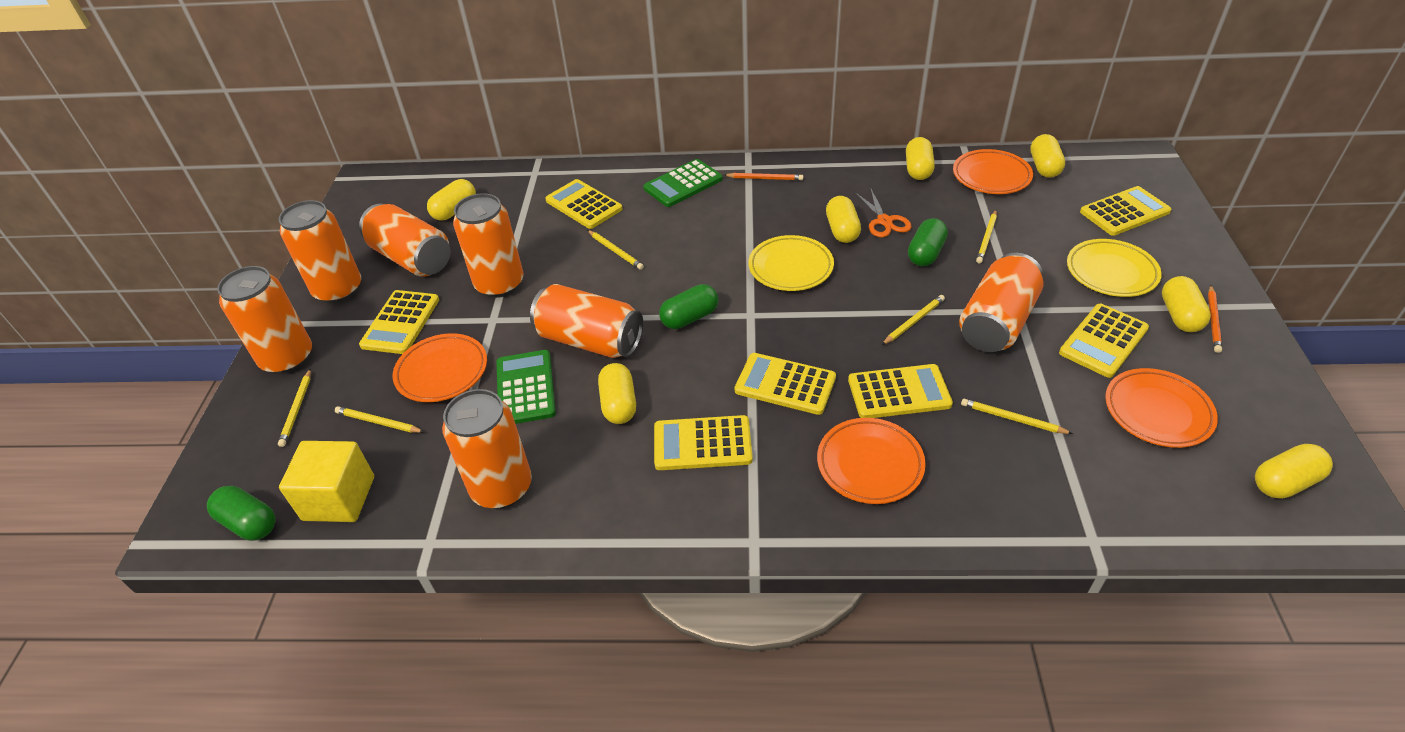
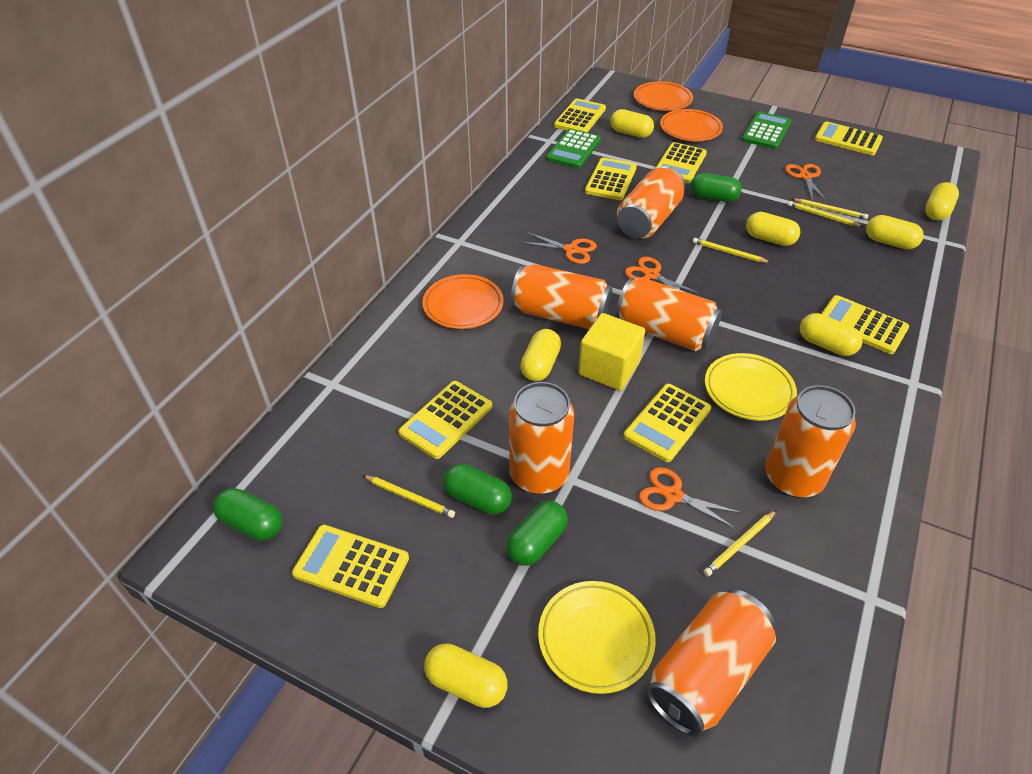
green capsule: [207,486,276,541] [659,284,719,329] [908,218,948,266] = 3 -> [213,488,282,541] [443,464,512,515] [506,501,568,566] [691,173,742,202] = 4
orange can: [217,266,312,374] [279,200,361,303] [359,204,451,277] [442,389,532,509] [453,193,524,298] [530,284,643,358] [959,253,1043,352] = 7 -> [509,382,574,494] [511,264,613,329] [616,278,722,351] [617,166,685,239] [646,589,776,737] [765,385,856,498] = 6
orange pencil: [724,173,803,180] [1208,285,1222,353] = 2 -> none = 0
orange plate: [393,333,487,402] [817,418,926,504] [953,149,1033,194] [1105,368,1218,448] = 4 -> [422,274,504,329] [634,81,693,111] [660,109,723,141] = 3
orange scissors: [855,189,912,237] = 1 -> [522,233,597,264] [625,257,700,294] [639,467,742,530] [785,164,827,201] = 4
yellow calculator: [359,290,439,354] [545,179,622,229] [654,415,753,470] [735,353,836,415] [848,364,953,418] [1059,304,1149,378] [1080,186,1172,236] = 7 -> [292,525,409,608] [398,381,492,459] [554,98,606,133] [585,158,637,200] [623,384,711,462] [655,142,707,184] [815,121,883,155] [821,295,909,354] = 8
yellow pencil: [278,368,311,447] [335,406,424,433] [587,230,644,270] [882,295,945,345] [961,399,1073,434] [976,210,997,263] = 6 -> [362,475,455,518] [693,238,771,263] [703,510,777,576] [788,201,863,227] [792,199,868,219] = 5

